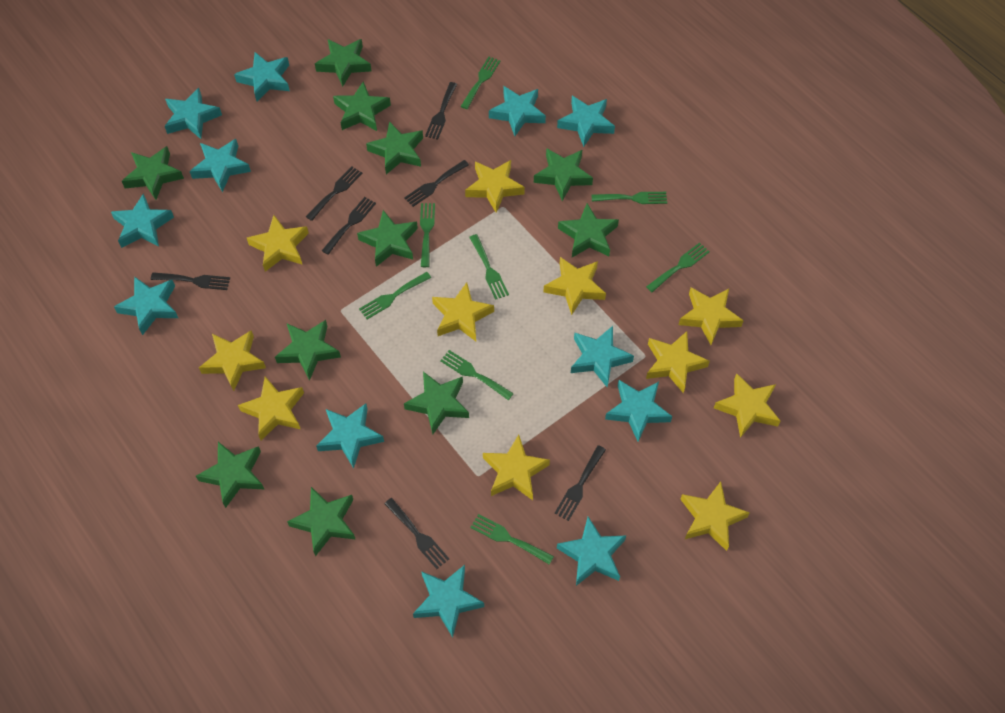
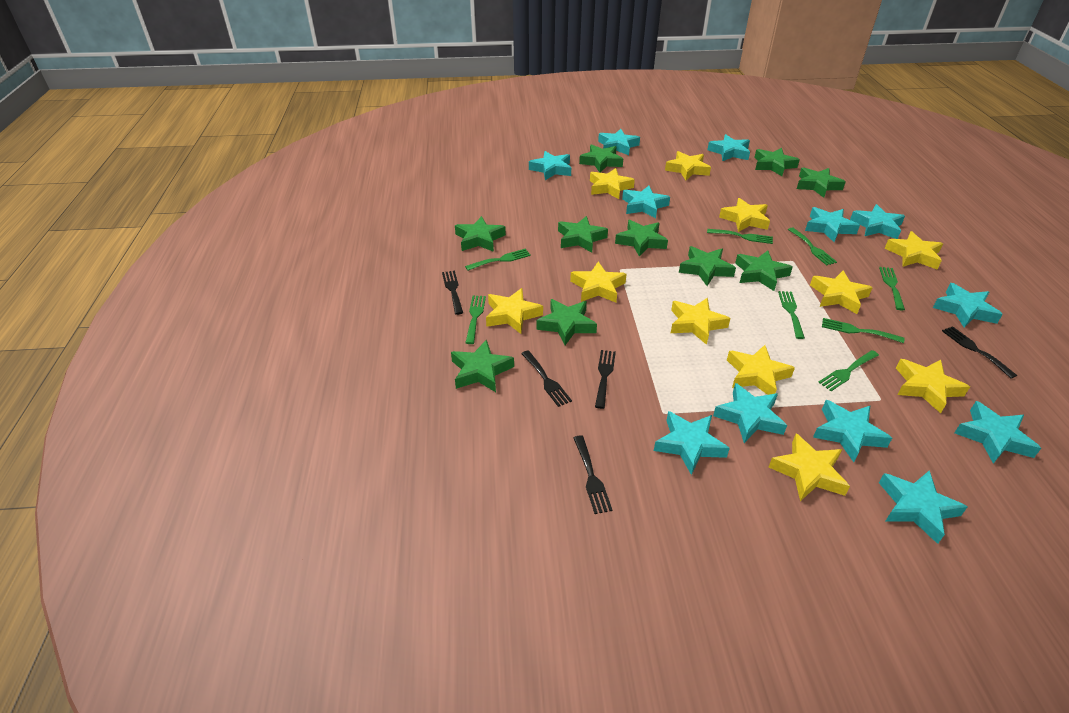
black fork: [151,272,230,290] [306,166,362,221] [322,197,376,255] [384,498,449,569] [404,160,469,207] [425,82,457,140] [554,445,606,521] = 7 -> [442,271,463,315] [521,350,572,407] [574,436,613,514] [595,350,616,409] [942,326,1017,378] = 5
green star: [122,146,184,200] [196,442,264,508] [275,320,341,381] [287,487,356,556] [315,39,372,87] [333,81,391,131] [357,210,418,267] [366,121,423,174] [404,372,469,434] [534,148,593,201] [558,203,619,257] = 11 -> [451,339,514,392] [455,216,506,252] [536,299,597,345] [558,216,608,253] [579,144,623,173] [615,220,668,257] [679,246,736,286] [735,251,793,291] [754,148,800,176] [797,167,846,198] = 10

